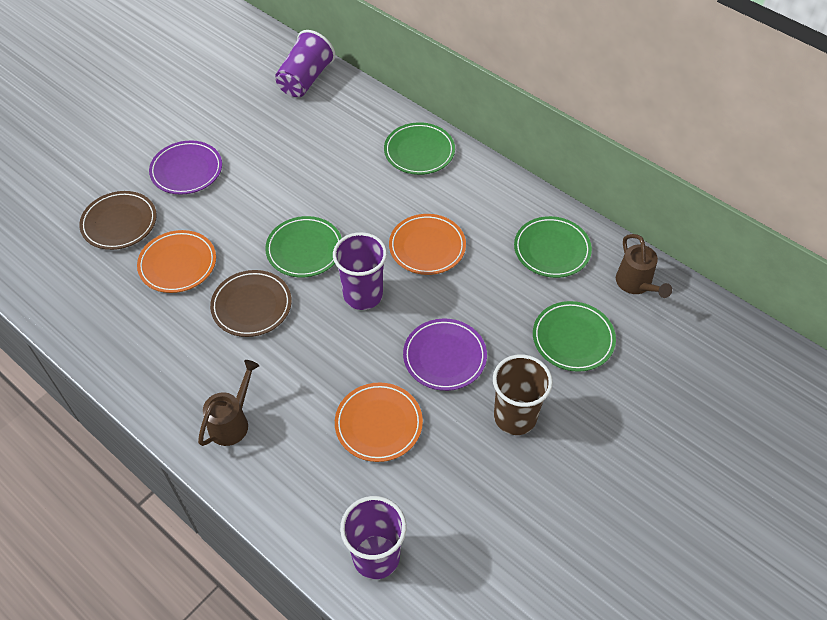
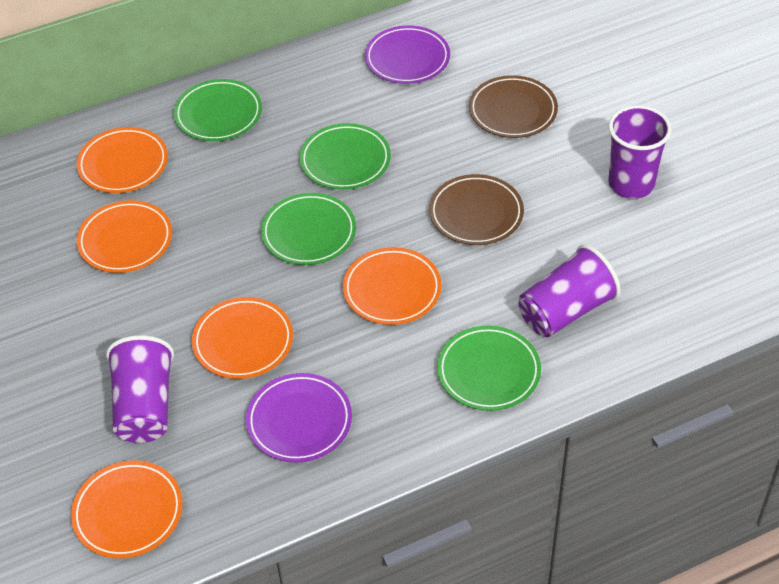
brown cup: [493,354,553,435] = 1 -> none = 0
brown watering can: [198,360,259,446] [616,234,672,298] = 2 -> none = 0
orange plate: [137,230,216,293] [335,383,423,462] [389,214,466,275] = 3 -> [71,461,183,558] [77,127,168,193] [77,200,172,273] [192,297,293,379] [343,247,442,325] = 5

